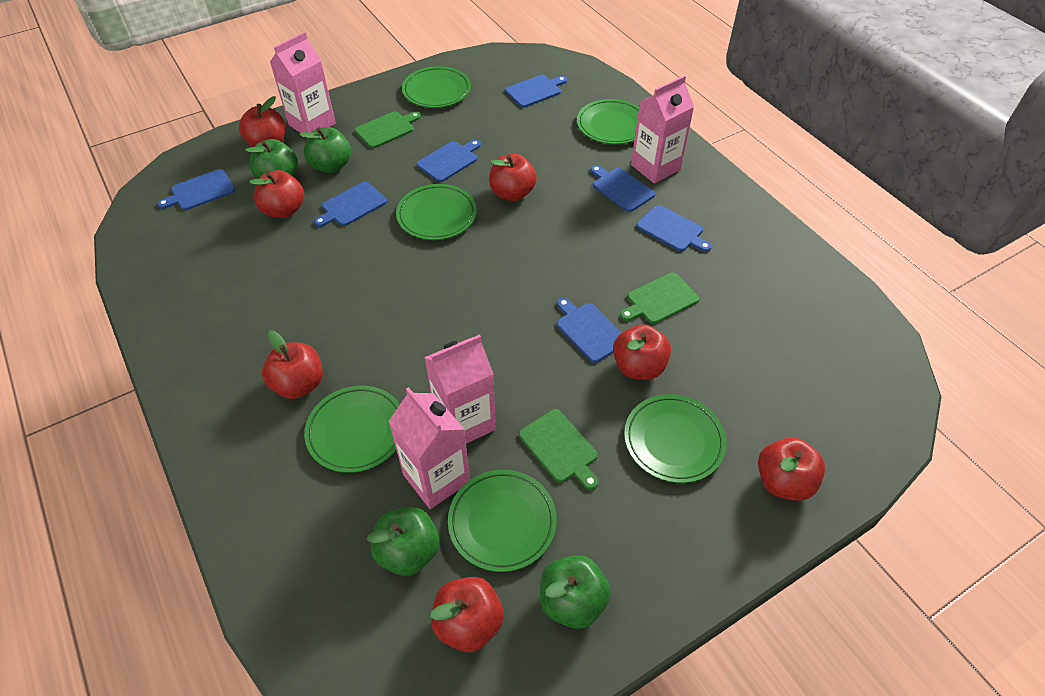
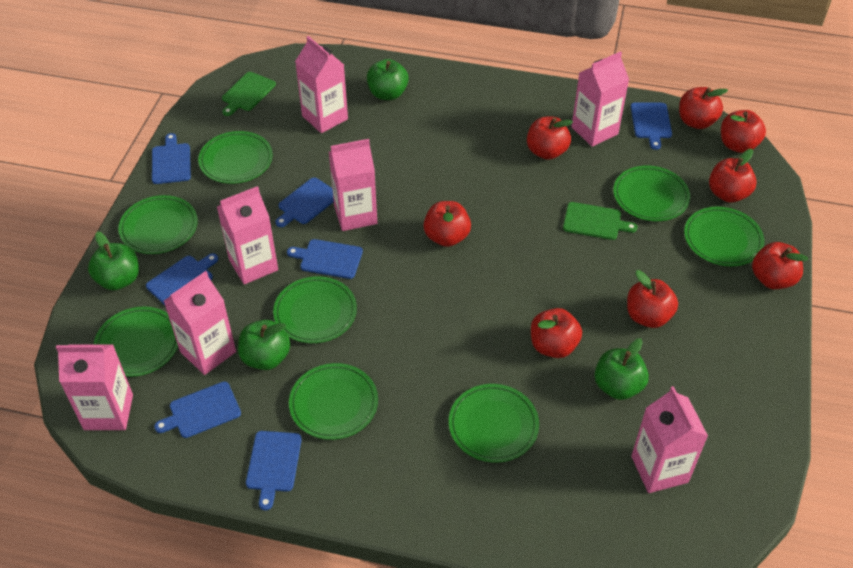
green cutting board: [355,111,421,148] [519,409,599,490] [620,273,699,324] = 3 -> [222,72,276,116] [563,202,638,240] = 2
green plate: [304,386,400,473] [396,184,477,240] [402,66,471,108] [448,470,557,572] [577,99,639,144] [624,394,727,483] = 6 -> [94,307,178,377] [118,195,198,254] [198,131,273,184] [273,276,357,343] [289,363,378,440] [449,384,539,463] [613,165,690,221] [684,207,764,266] = 8
pink carton: [270,32,336,133] [388,387,470,509] [424,334,496,444] [631,75,694,184] = 4 -> [56,345,133,430] [164,271,236,375] [217,186,278,284] [295,36,348,133] [329,139,377,231] [571,51,629,147] [631,386,708,493] = 7
red apple: [239,96,285,147] [249,170,304,218] [262,330,323,399] [430,577,504,652] [489,154,537,201] [613,324,671,380] [758,438,825,501] = 7 -> [423,201,471,247] [527,116,573,160] [531,308,582,358] [627,270,678,328] [679,87,728,129] [709,149,757,203] [721,110,766,153] [752,242,808,289] = 8

